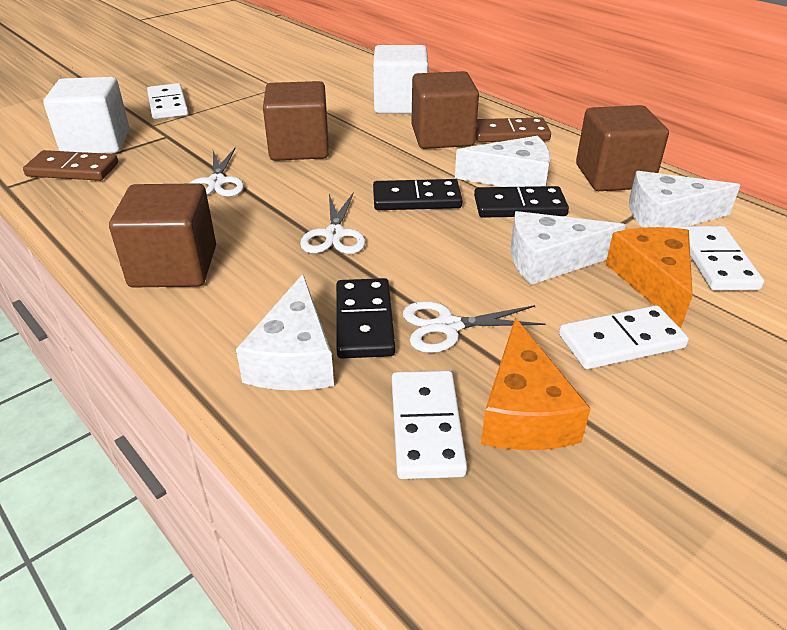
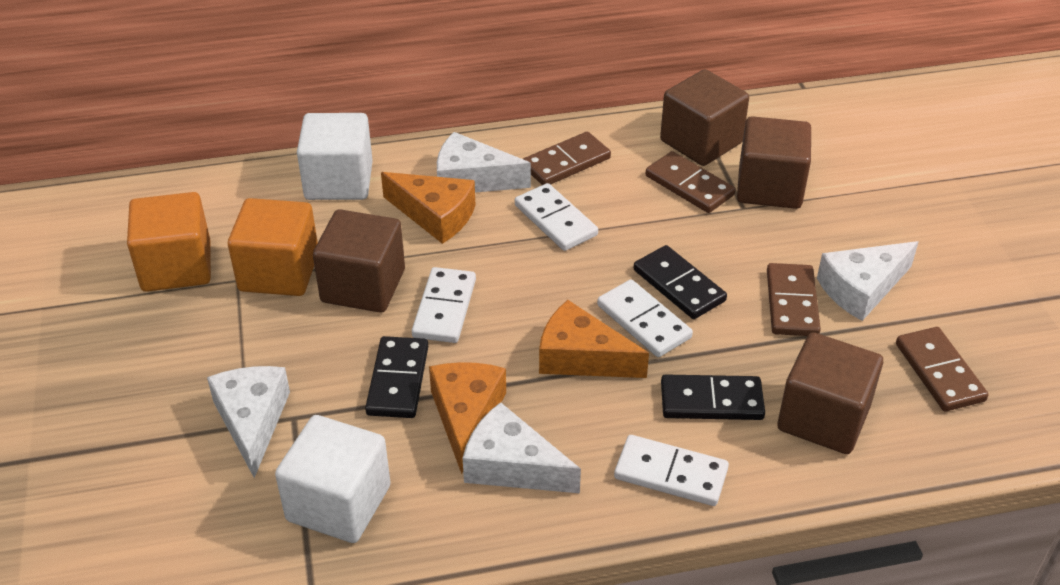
brown domino: [23,150,118,181] [476,118,551,142] = 2 -> [523,131,611,185] [646,151,735,213] [767,263,821,336] [896,327,988,411] = 4
orange cheese: [481,318,591,450] [606,227,693,328] = 2 -> [381,172,475,244] [429,362,506,474] [539,300,649,378] = 3
orange cube: none = 0 -> [127,192,211,292] [228,198,318,296] = 2
white scissors: [188,148,244,197] [300,192,366,254] [403,301,545,353] = 3 -> none = 0

